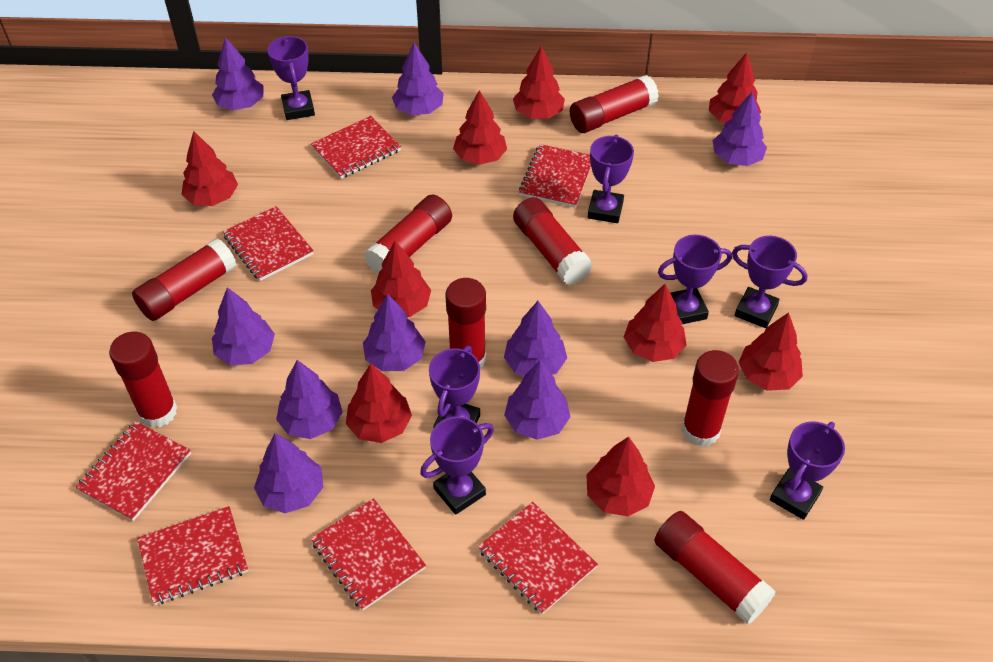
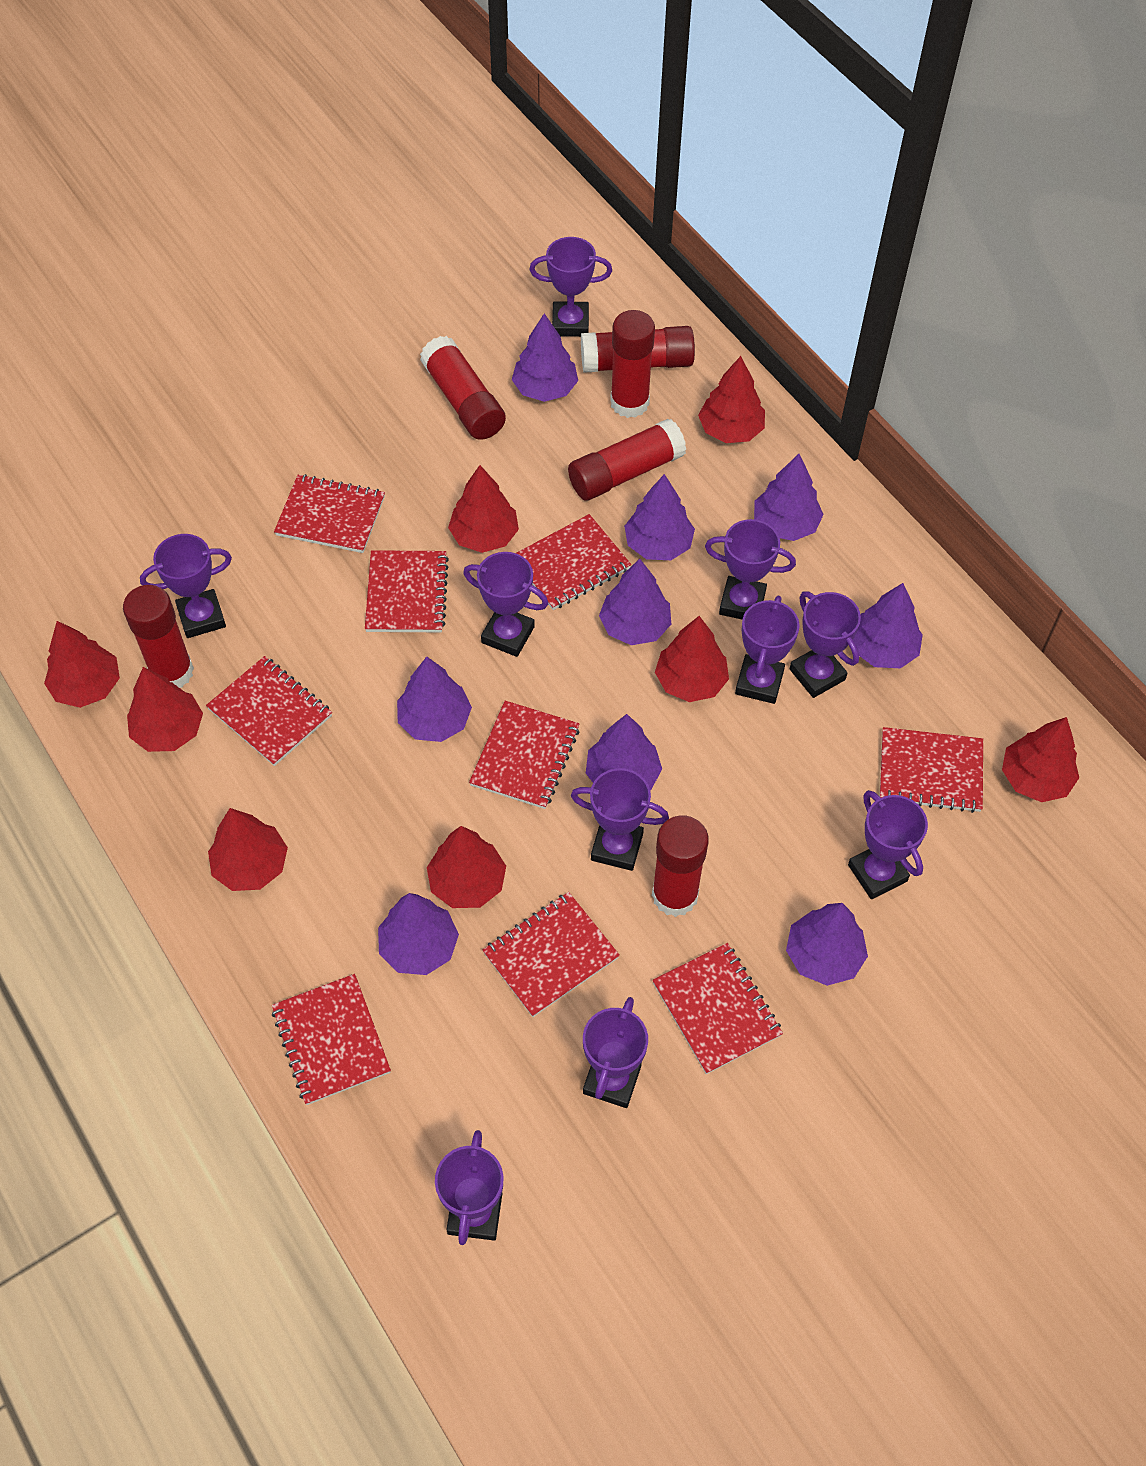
purple trophy: [268,36,315,120] [420,416,494,515] [429,346,480,428] [588,135,634,223] [658,235,732,324] [732,236,808,328] [770,421,845,520] = 7 -> [140,534,232,638] [435,1130,503,1245] [463,552,548,657] [529,237,612,337] [571,768,669,871] [583,997,648,1108] [705,519,796,620] [735,596,800,704] [789,591,861,698] [848,790,928,899] = 10
red glue stick: [109,332,177,428] [132,238,237,321] [364,195,452,275] [446,278,486,368] [513,197,593,285] [570,75,659,133] [654,511,776,624] [681,350,739,447] = 8 -> [123,585,194,688] [420,336,506,440] [568,419,686,501] [581,326,695,373] [610,310,655,418] [652,815,709,917] = 6
red notebook: [75,421,191,521] [137,506,248,605] [223,206,314,281] [311,116,401,179] [311,498,426,611] [478,502,598,614] [519,144,591,208] = 7 -> [206,656,332,766] [272,974,391,1105] [274,474,385,553] [365,550,449,632] [469,701,580,809] [482,892,620,1017] [516,514,631,610] [652,943,783,1074] [880,727,983,813] = 9
red tree: [181,131,238,206] [346,364,412,443] [371,241,431,317] [453,90,507,165] [513,46,565,119] [586,436,655,516] [624,284,686,362] [709,52,761,123] [738,312,803,391] = 9 -> [44,621,120,708] [127,667,203,752] [208,808,288,891] [427,826,506,908] [448,465,519,553] [655,616,729,702] [698,356,765,443] [1002,717,1079,802] = 8

